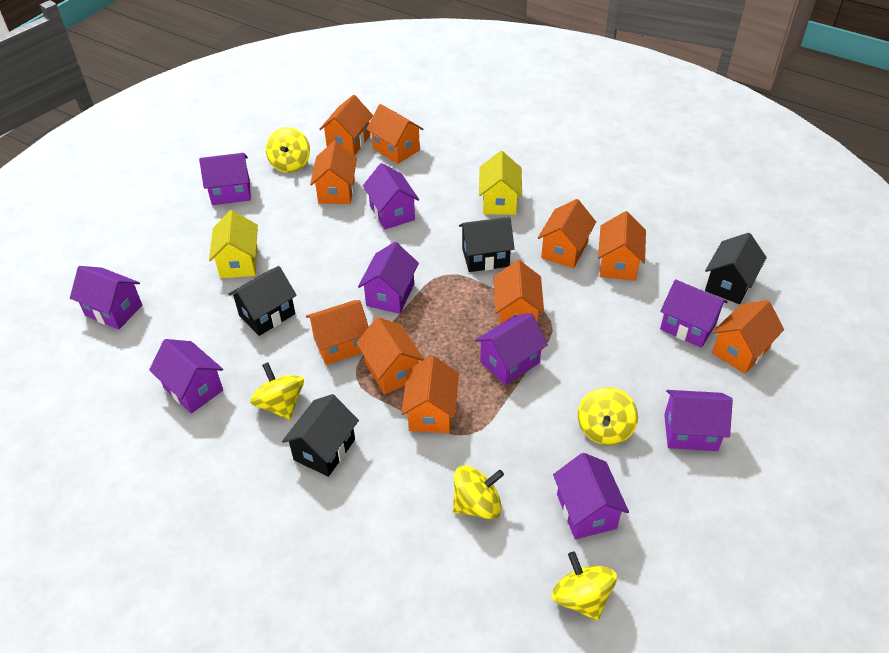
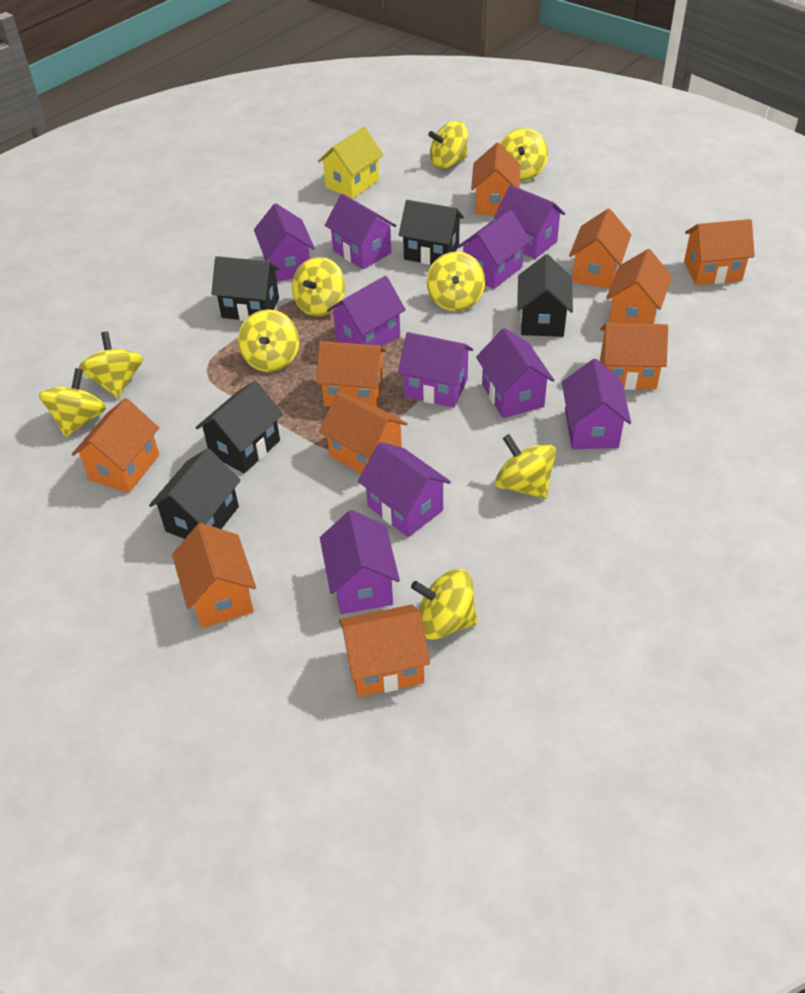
black house: [228,266,297,336] [282,394,359,477] [459,217,515,272] [705,233,767,304] = 4 -> [149,448,241,539] [196,381,283,473] [211,256,280,321] [399,200,464,265] [517,254,573,337] = 5
purple house: [70,266,142,330] [149,339,223,414] [199,153,251,205] [358,242,419,314] [363,163,419,229] [475,313,548,385] [553,453,629,539] [660,279,728,348] [664,390,733,451] = 9 -> [254,203,315,282] [320,510,400,614] [325,194,396,269] [327,276,406,346] [358,442,451,537] [398,332,473,408] [457,210,530,289] [476,328,554,418] [494,185,565,259] [562,359,631,449] = 10
yellow house: [209,210,258,278] [479,151,522,215] = 2 -> [318,127,383,199] = 1
yellow spinning top: [250,362,304,420] [266,127,310,173] [453,465,504,519] [552,552,617,621] [578,387,638,445] = 5 -> [39,368,106,437] [79,331,143,398] [238,309,299,372] [292,257,345,316] [411,569,478,640] [427,251,485,311] [428,121,468,169] [495,434,556,499] [500,128,548,181] = 9

